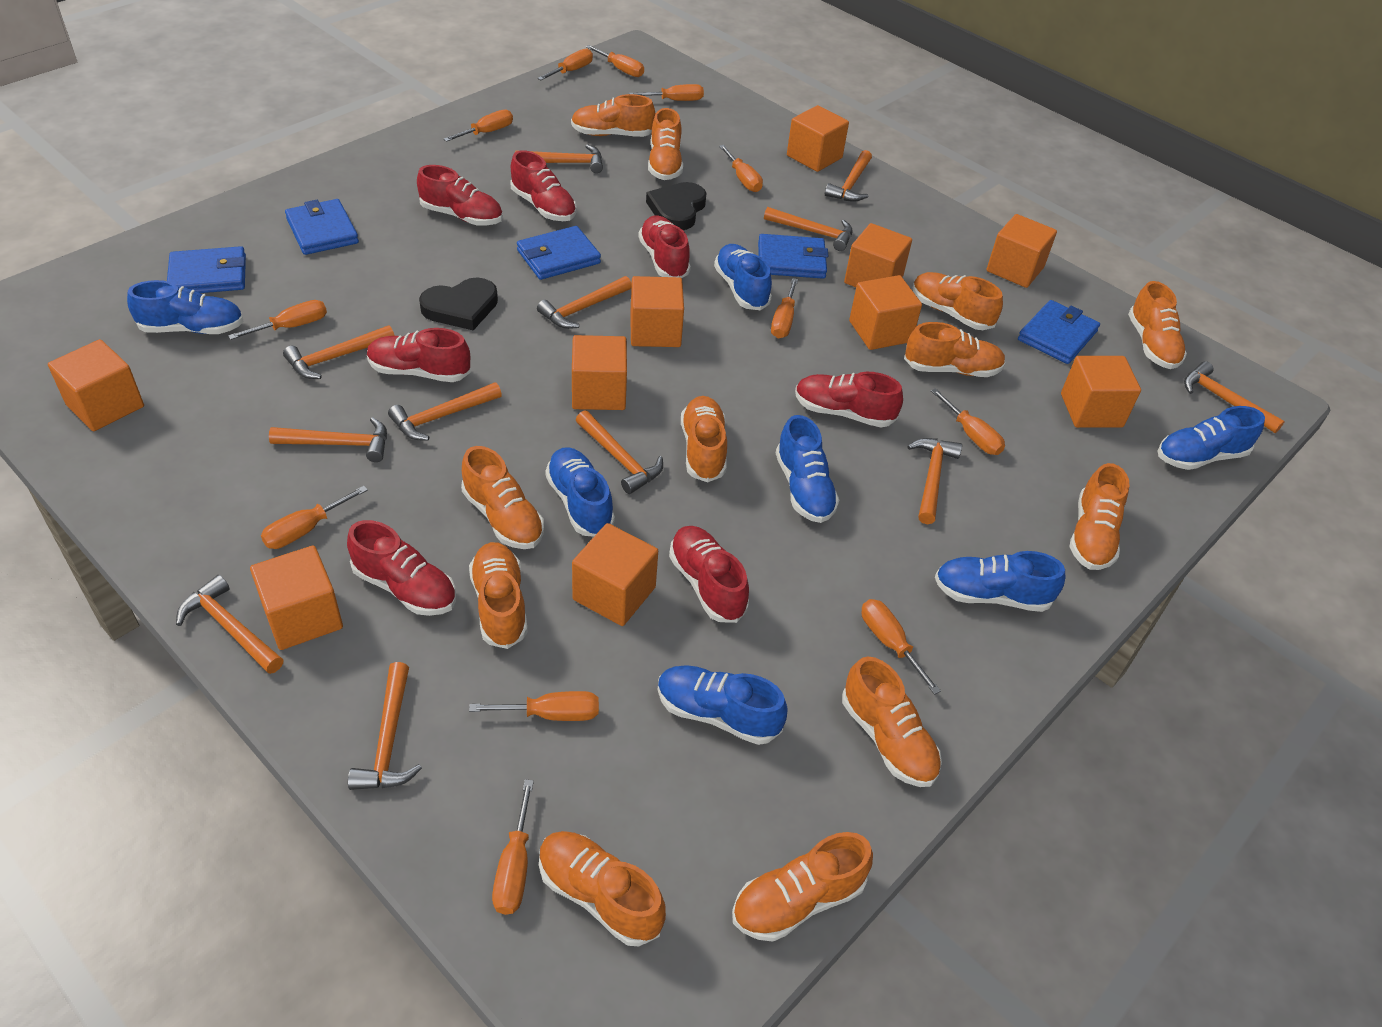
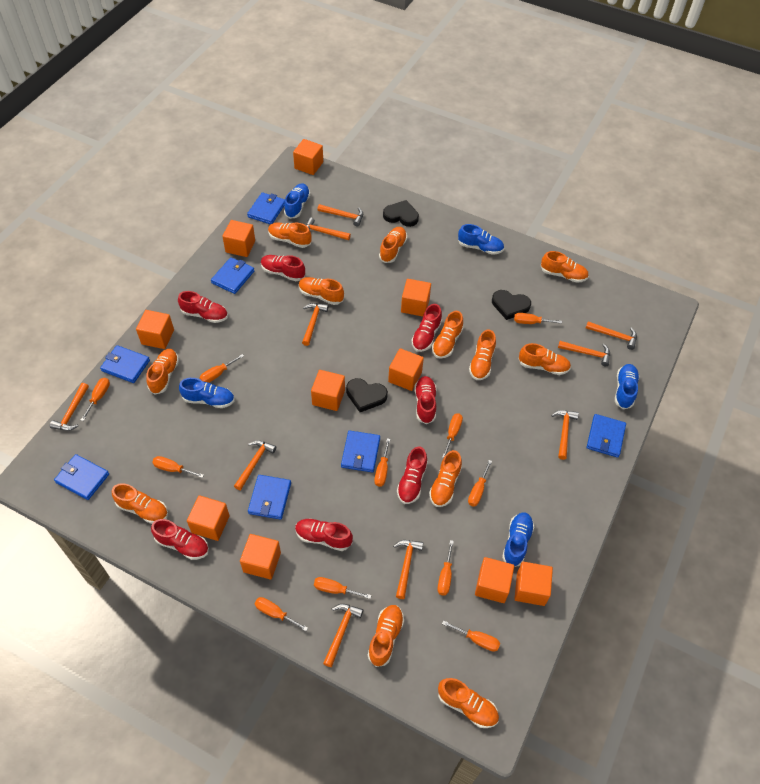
black heart: [419,278,498,330] [646,182,706,230] = 2 -> [346,378,388,412] [383,200,419,227] [492,290,531,320] = 3
blue shoe: [127,280,244,334] [545,447,615,537] [658,665,788,745] [714,244,772,310] [776,415,839,523] [935,551,1065,612] [1158,406,1265,470] = 7 -> [179,378,235,408] [284,184,310,219] [458,224,504,255] [502,512,534,567] [615,364,639,409] = 5
blue wallet: [167,246,246,293] [285,199,359,255] [517,226,601,280] [758,234,828,279] [1018,300,1100,364] = 5 -> [54,454,109,500] [100,345,150,383] [211,257,254,294] [247,192,285,225] [248,475,291,520] [341,430,380,473] [587,414,626,458] = 7
orange hammer: [176,575,283,674] [269,417,387,462] [283,325,395,379] [348,662,422,790] [388,382,502,440] [515,144,603,173] [537,276,632,329] [576,410,663,494] [764,207,853,251] [825,150,872,202] [907,438,962,524] [1184,361,1285,433] = 12 -> [50,383,89,431] [234,440,276,490] [302,303,328,346] [306,217,351,240] [317,204,363,227] [323,604,363,667] [393,540,423,599] [551,410,579,460] [558,341,610,366] [586,321,637,350] = 10
orange screwdriver: [228,300,327,340] [261,486,368,549] [444,109,513,142] [469,691,599,721] [492,780,534,915] [537,49,593,80] [586,45,644,77] [629,84,704,101] [719,145,763,192] [771,278,798,338] [861,599,941,695] [931,388,1005,455] = 12 -> [81,378,110,421] [152,456,204,478] [200,354,244,383] [254,597,308,631] [314,577,372,599] [374,438,390,487] [437,540,454,596] [442,413,463,458] [442,620,500,652] [468,460,492,507] [514,313,562,324] = 11

